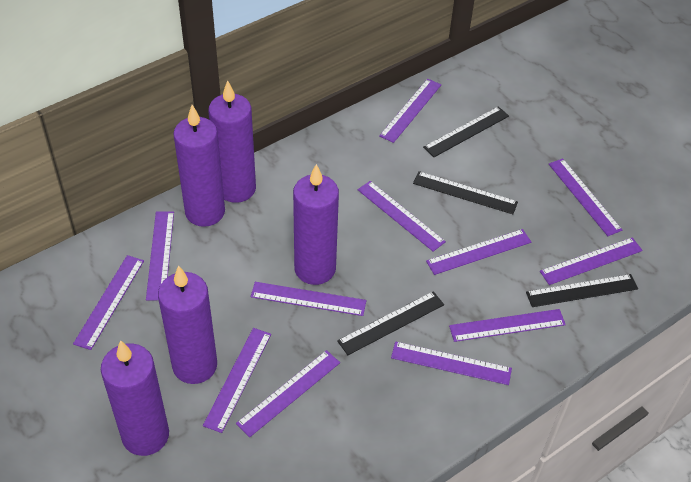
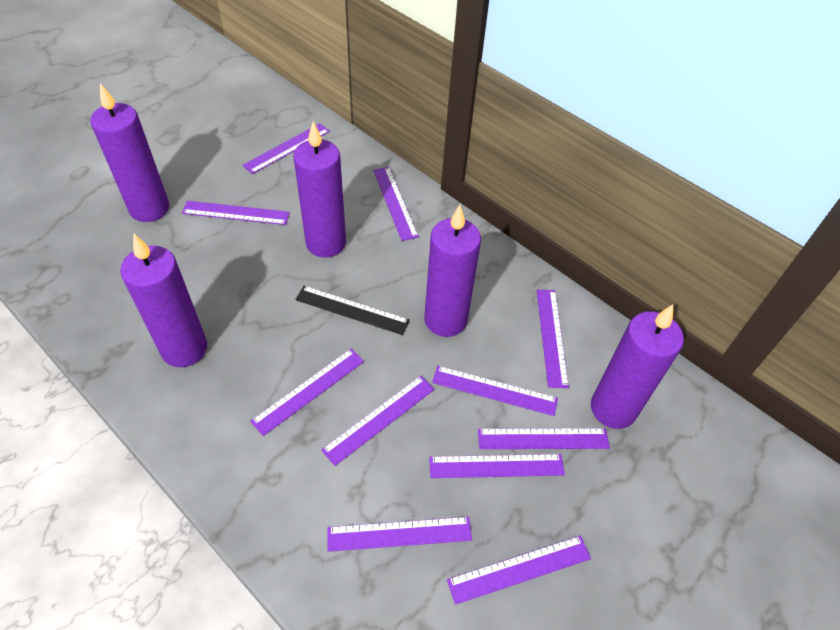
black ruler: [337,291,444,355] [413,171,518,214] [423,106,509,157] [526,274,638,307] = 4 -> [295,286,410,335] = 1
purple ruler: [73,255,144,350] [146,211,174,300] [203,328,271,433] [236,350,340,437] [251,282,366,316] [358,181,446,252] [379,79,441,143] [391,341,512,385] [426,229,531,275] [449,309,566,342] [540,237,643,285] [549,158,622,236] = 12 -> [182,201,290,225] [242,123,330,174] [250,349,364,436] [321,375,435,466] [327,517,472,552] [373,167,419,241] [429,454,565,478] [432,366,558,416] [447,536,591,605] [478,428,610,449] [537,290,569,388] = 11

